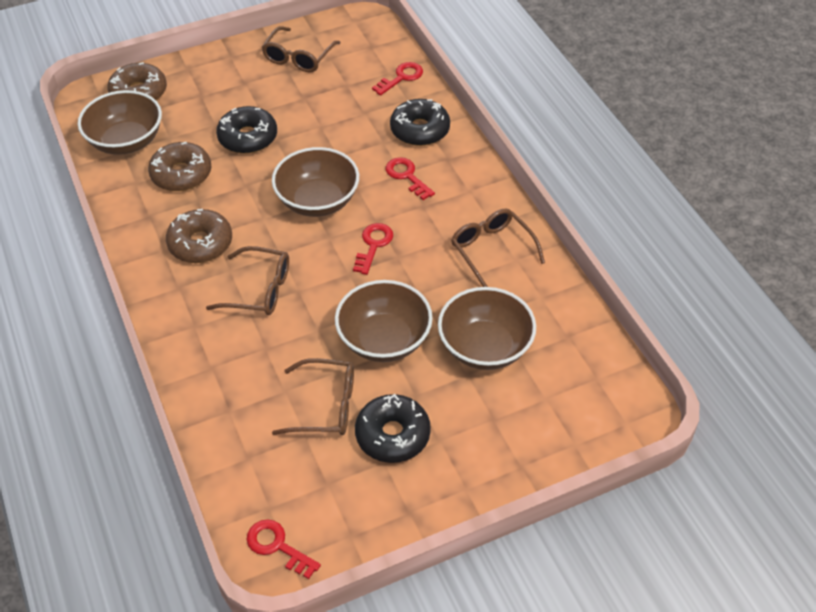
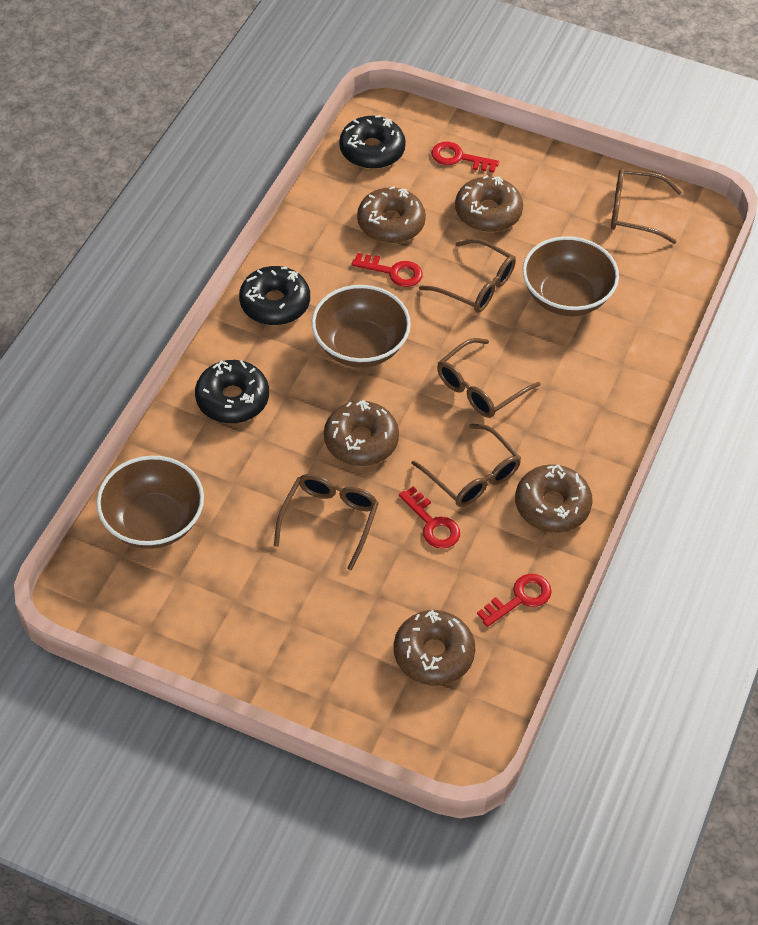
brown bowl: [78,90,162,155] [272,147,359,217] [335,280,433,362] [438,287,536,370] = 4 -> [96,456,204,549] [312,285,411,368] [523,236,619,316] = 3
brown donut: [107,62,167,100] [148,142,212,191] [166,209,232,263] = 3 -> [324,400,399,466] [357,186,426,244] [394,610,475,685] [455,175,523,232] [515,464,592,533] = 5
brown glasses: [206,246,289,315] [261,26,341,73] [272,358,354,435] [451,208,545,287] = 4 -> [274,474,379,571] [411,424,521,507] [419,238,516,313] [437,338,540,418] [611,169,682,244] = 5

